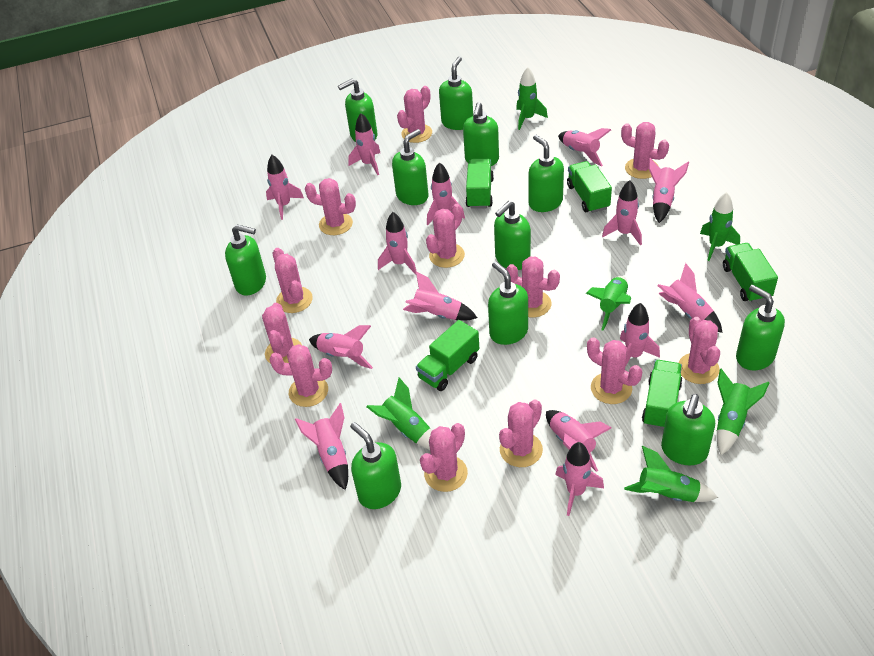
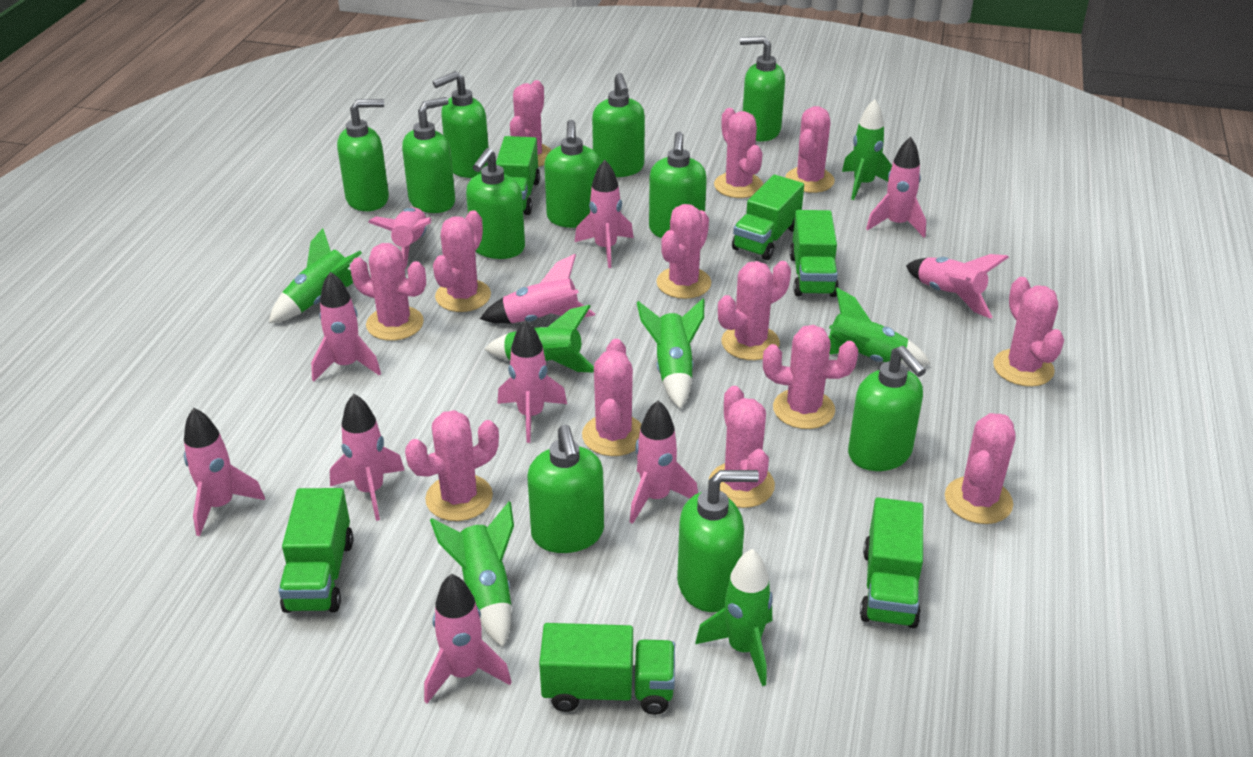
green rocket: [366,377,432,450] [516,67,548,130] [586,276,631,331] [624,446,718,502] [700,192,740,261] [717,369,770,455] = 6 -> [269,228,362,323] [430,501,514,648] [484,305,594,373] [637,298,704,409] [695,549,773,686] [828,287,931,367] [842,99,892,200] = 7
green truck: [416,320,479,391] [466,159,494,209] [567,161,612,213] [642,360,683,429] [723,243,778,303] = 5 -> [278,488,353,613] [496,136,540,215] [539,623,675,715] [732,175,804,260] [789,210,839,297] [860,498,924,628] = 6
pink cactus: [262,303,302,364] [270,344,332,407] [273,248,313,313] [305,178,356,235] [397,86,432,143] [420,423,468,492] [426,204,465,268] [499,400,543,467] [506,256,560,317] [587,337,642,404] [621,122,669,179] [678,317,720,384] = 12 -> [350,243,426,341] [405,410,499,521] [433,210,491,312] [510,80,552,167] [582,339,642,456] [656,204,711,299] [709,386,775,508] [714,108,763,198] [718,261,791,360] [763,325,858,429] [785,106,835,193] [945,413,1016,524] [993,277,1064,387] = 13
pink rocket: [266,155,304,220] [295,403,348,490] [309,325,373,369] [348,113,380,175] [378,212,416,275] [403,271,477,320] [427,162,465,225] [546,410,611,472] [555,442,604,516] [558,128,611,167] [602,180,642,246] [620,303,660,367] [649,158,689,223] [657,263,723,333] = 14 -> [184,408,265,536] [311,272,381,382] [330,394,405,521] [368,207,432,269] [424,574,512,703] [480,254,595,323] [497,320,567,443] [575,160,634,268] [630,400,698,524] [866,137,926,238] [906,254,1009,319] = 11

